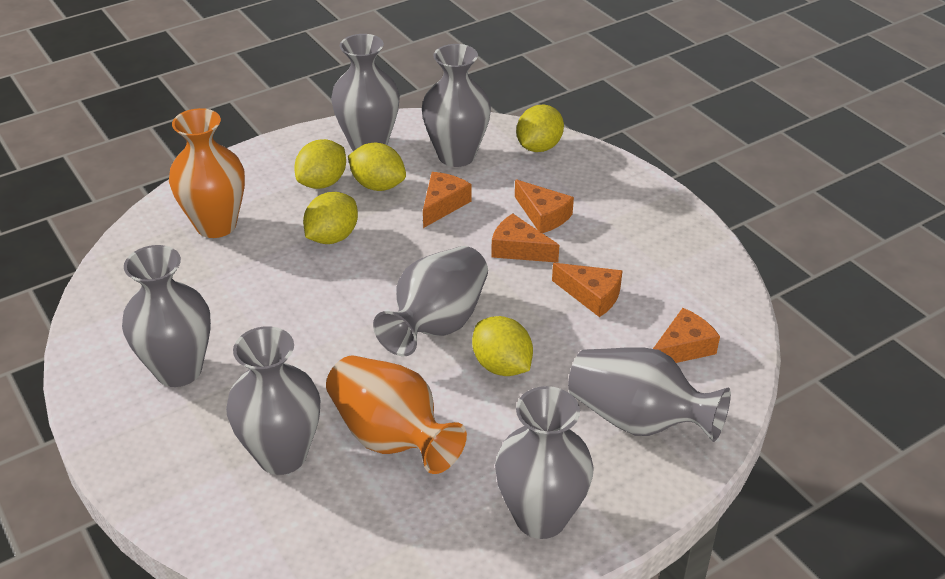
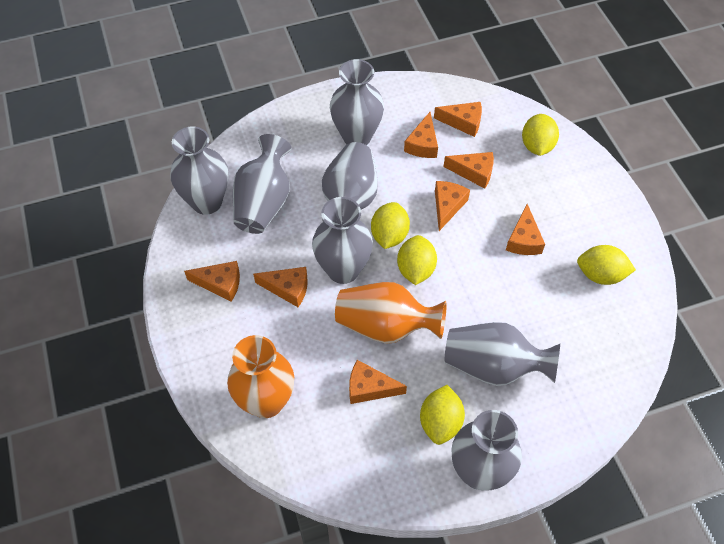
orange cheese: [423,172,472,228] [491,214,559,263] [515,179,574,233] [552,263,623,317] [653,308,720,363] = 5 -> [184,261,240,302] [253,267,308,307] [349,360,407,404] [404,112,438,158] [434,102,482,137] [435,181,470,231] [444,152,494,189] [506,204,545,255] = 8

